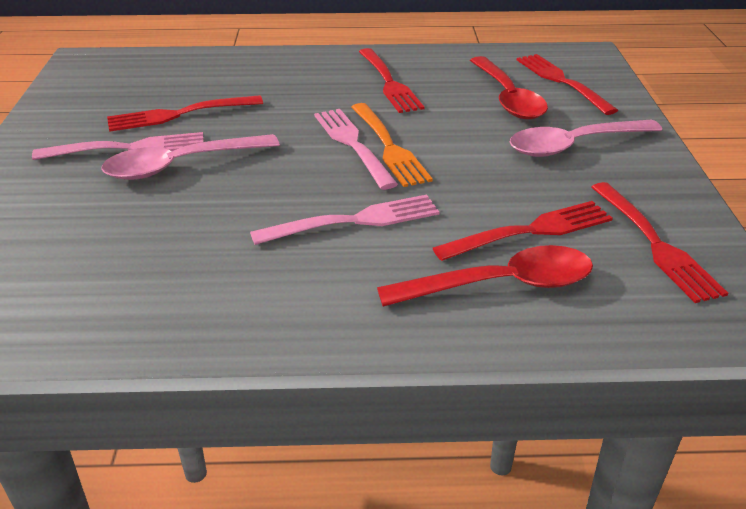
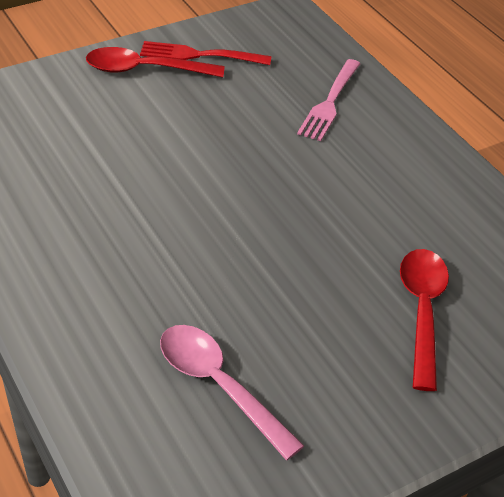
orange fork: [351,103,433,187] = 1 -> none = 0
pink fork: [32,132,204,160] [250,195,439,245] [314,109,398,190] = 3 -> [297,59,361,141] = 1
pink spoon: [101,134,280,180] [510,120,662,157] = 2 -> [160,325,304,460] = 1
red fork: [107,95,263,132] [359,48,424,113] [433,201,613,261] [517,54,619,115] [591,182,728,303] = 5 -> [140,41,272,65] = 1

